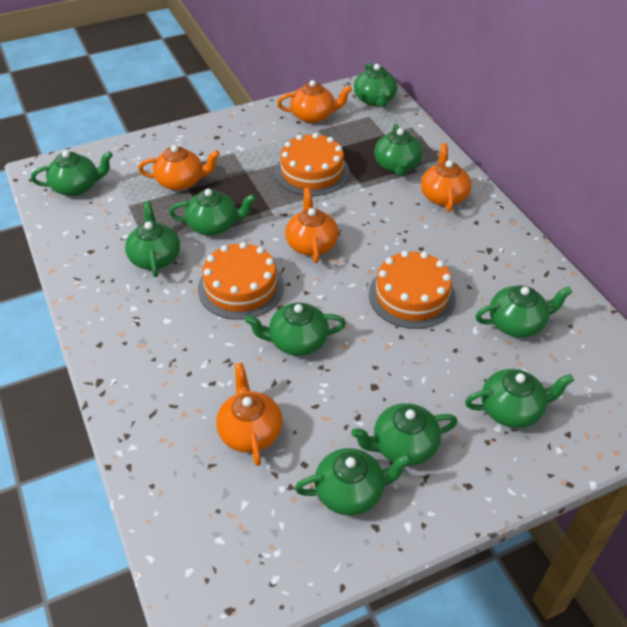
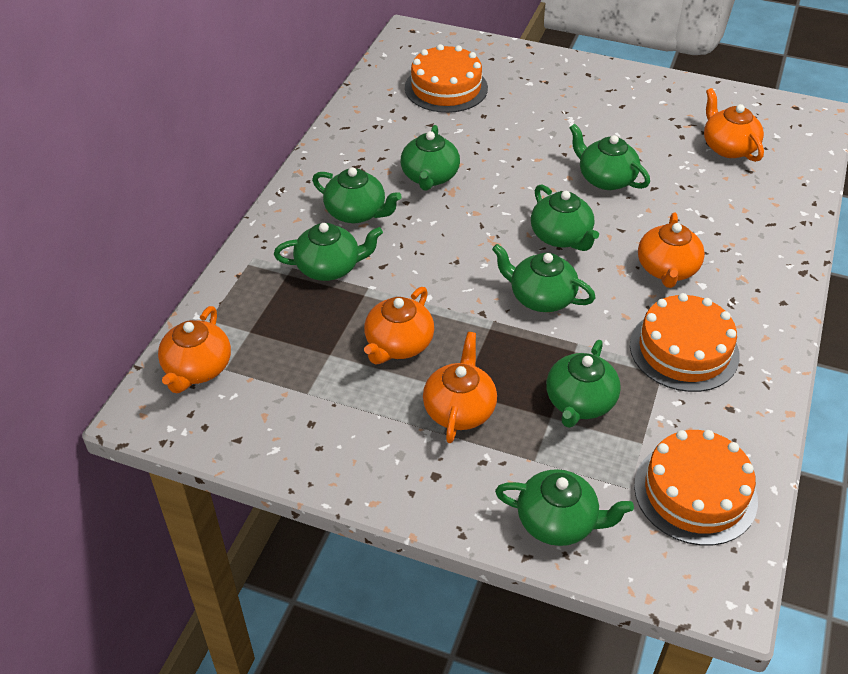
green teapot: [31,150,113,196] [125,201,180,277] [169,189,256,236] [245,303,346,356] [295,448,411,516] [351,403,458,466] [354,63,397,107] [374,124,422,176] [465,369,574,428] [475,285,572,338] = 10 -> [274,223,383,281] [312,167,402,223] [400,125,460,191] [492,244,596,312] [495,469,634,546] [531,184,599,251] [546,340,621,428] [569,124,650,190] = 8

